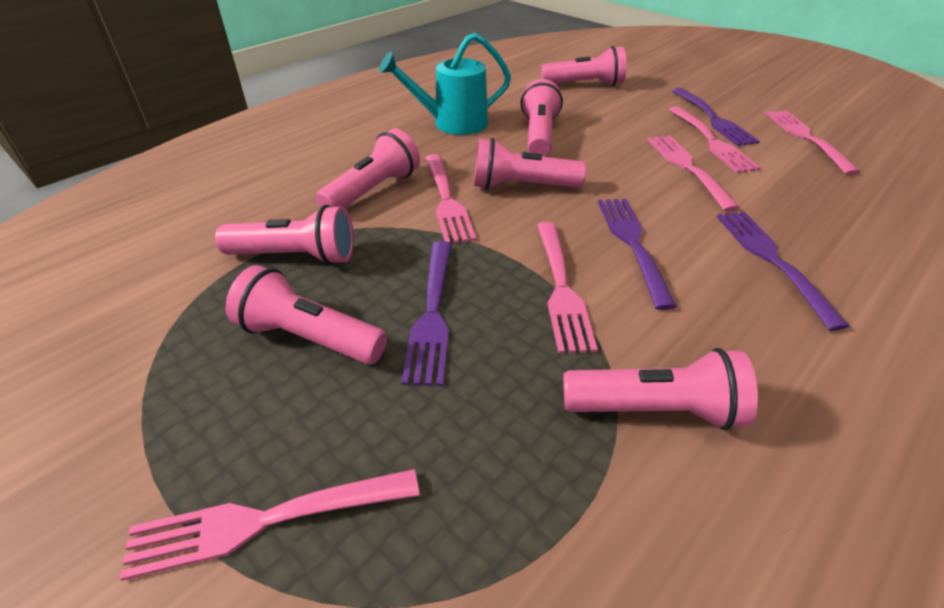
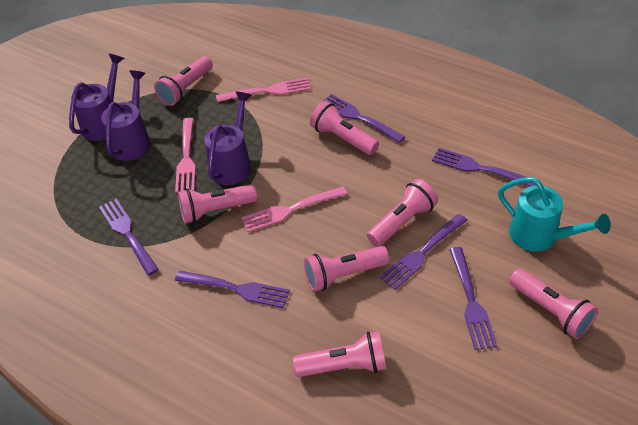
pink fork: [119,469,420,581] [425,154,476,243] [537,222,598,354] [647,135,740,211] [669,107,761,173] [765,110,860,175] = 6 -> [175,117,196,193] [216,78,311,102] [241,186,347,232] = 3
purple fork: [401,241,452,386] [598,199,677,310] [672,88,760,146] [717,212,849,331] = 4 -> [99,199,159,276] [175,271,290,308] [323,94,405,143] [380,214,468,290] [432,148,536,187] [449,247,497,350] = 6
purple watering can: none = 0 -> [69,54,124,141] [101,70,151,161] [204,91,252,185] = 3

